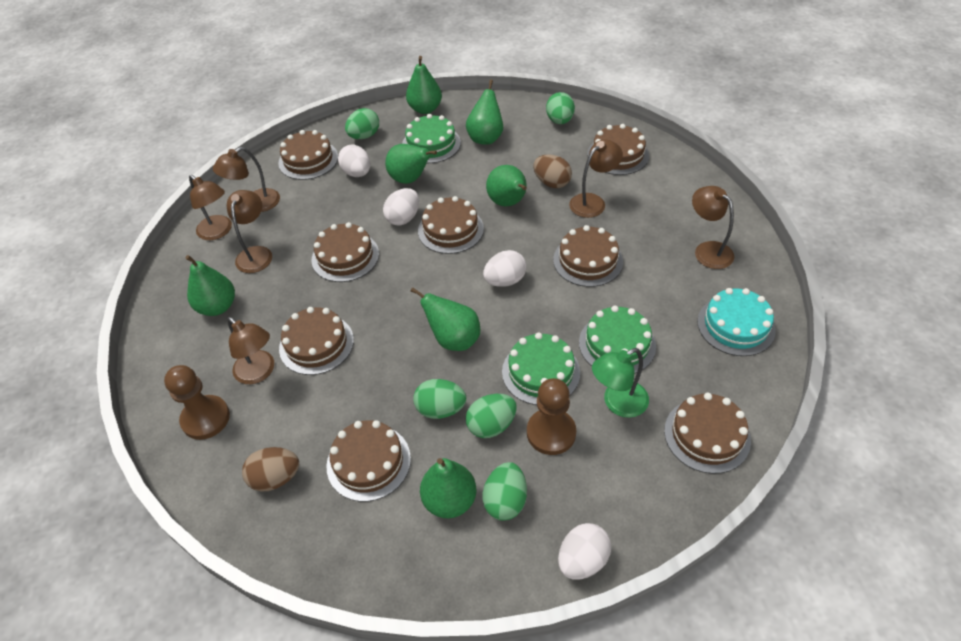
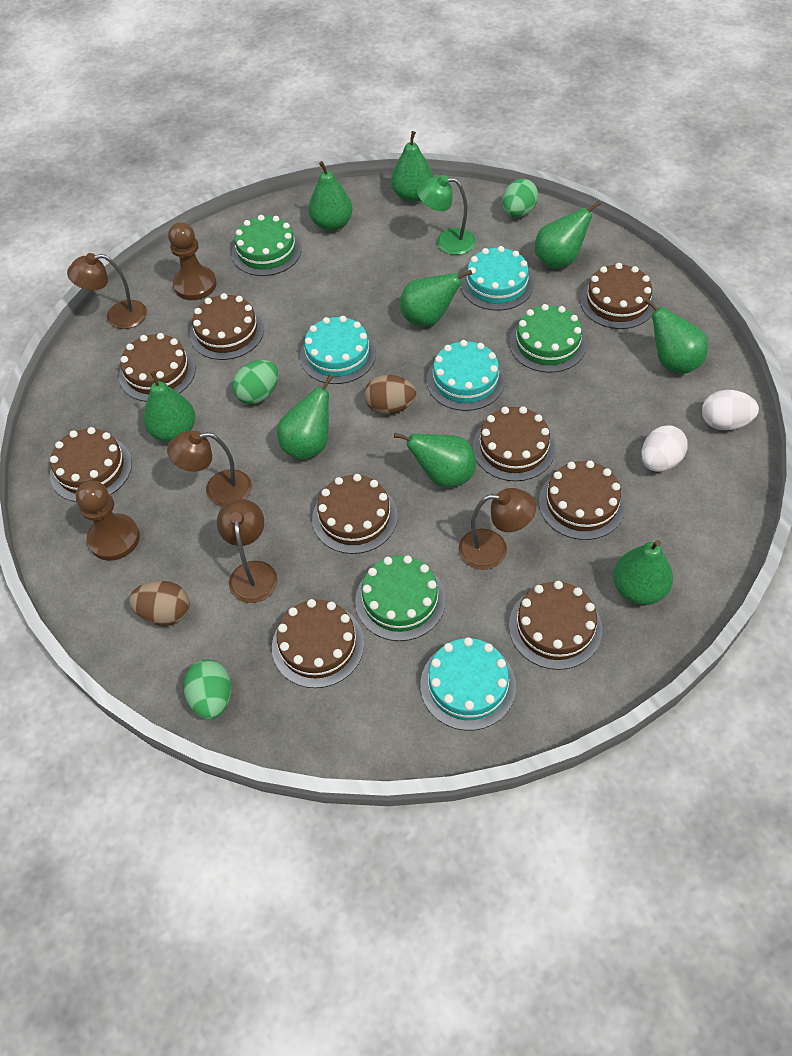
brown cake: [278,130,338,180] [279,307,354,375] [311,222,379,282] [326,420,411,502] [418,196,484,254] [553,225,623,287] [587,124,649,175] [664,393,751,474] = 8 -> [50,427,132,502] [119,333,196,402] [190,293,264,360] [272,599,364,688] [312,474,398,554] [473,406,555,481] [509,581,602,670] [539,460,626,540] [580,263,656,329] = 9
brown lamp: [189,175,232,240] [213,147,280,212] [227,190,272,273] [227,317,274,384] [569,140,623,218] [692,186,734,269] = 6 -> [67,253,147,329] [167,431,252,507] [217,499,278,603] [458,488,536,570] = 4
green egg: [345,108,379,139] [413,379,466,419] [466,394,517,438] [483,462,527,521] [546,92,575,124] = 5 -> [183,660,232,719] [232,360,279,404] [502,179,538,217] = 3
green pear: [185,255,235,316] [385,144,437,184] [406,56,442,114] [411,287,480,351] [420,458,476,518] [466,80,503,145] [486,165,527,206] = 7 -> [143,371,195,442] [277,374,333,460] [308,161,353,231] [391,131,434,203] [394,433,476,488] [400,270,472,326] [535,201,601,268] [613,540,673,605] [644,298,708,374] = 9
turquoise cake: [697,288,776,356] = 1 -> [300,316,376,384] [420,637,516,731] [427,340,505,411] [461,246,534,311] = 4
white egg: [338,145,370,177] [383,188,419,226] [483,250,527,287] [558,523,611,579] = 4 -> [641,425,688,472] [702,390,759,430] = 2

